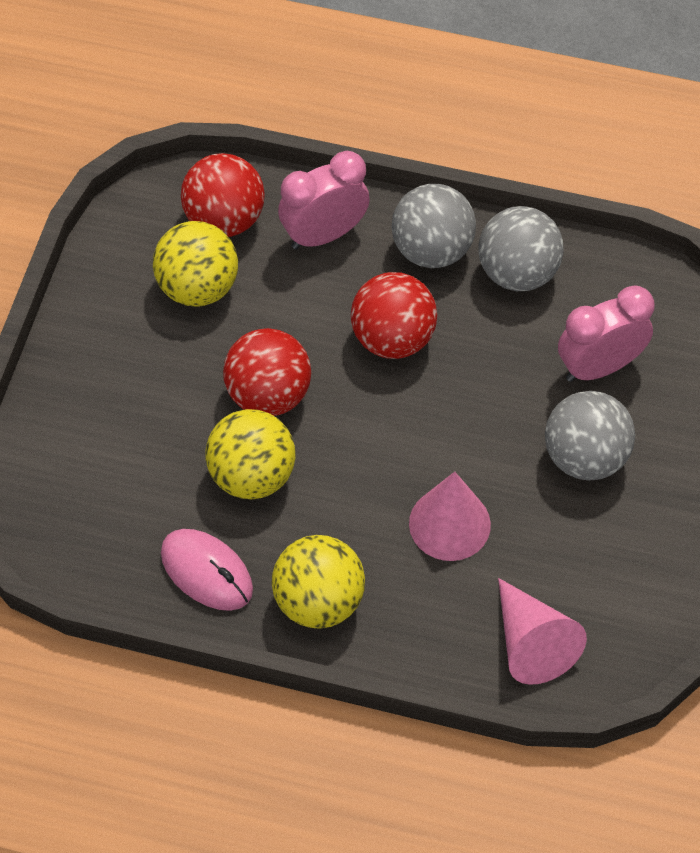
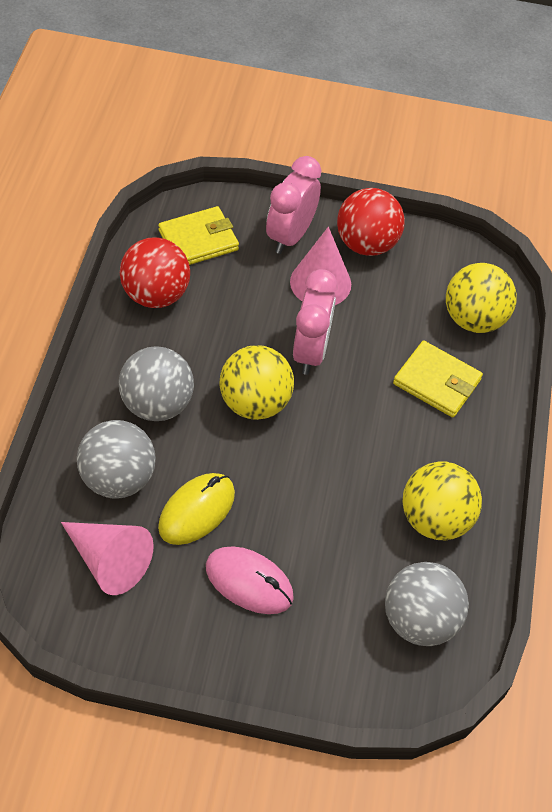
red ball: [181,153,265,237] [223,328,311,416] [351,272,437,359] = 3 -> [120,237,190,308] [337,188,405,256] = 2
yellow mouse: none = 0 -> [158,473,235,545] = 1
yellow wallet: none = 0 -> [158,206,239,265] [393,341,483,418] = 2

